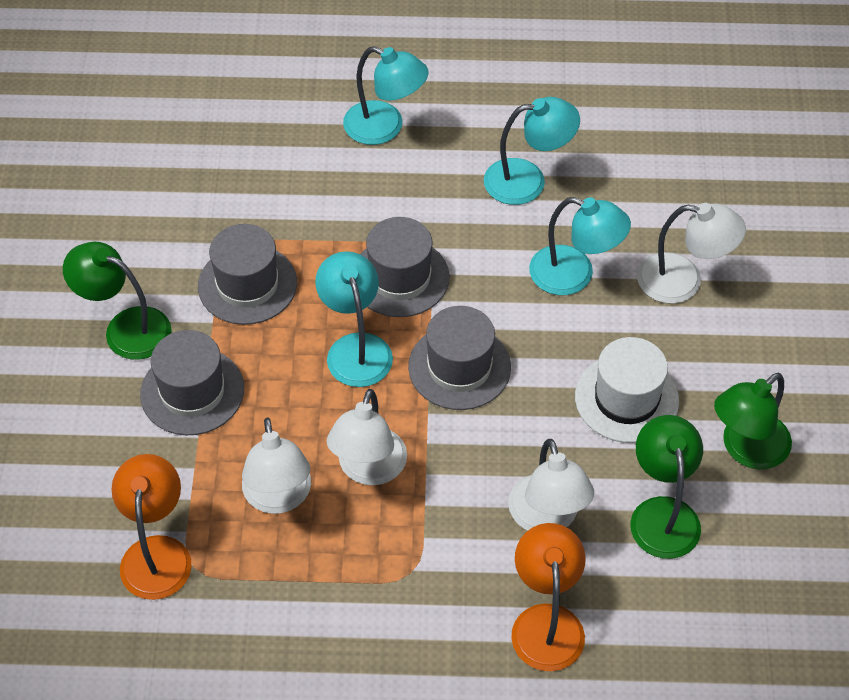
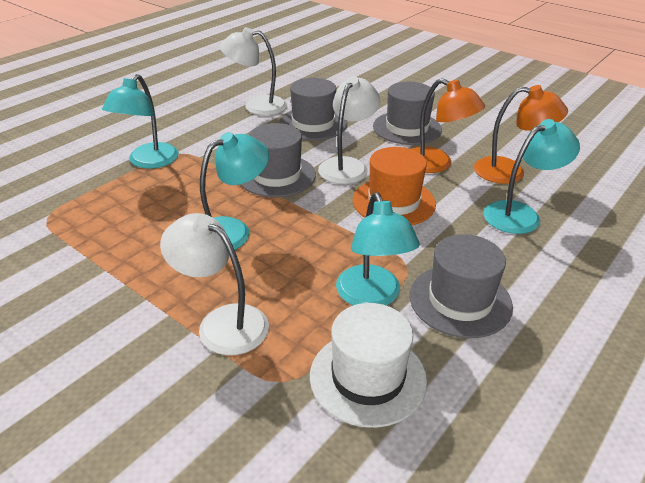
green lamp: [63,242,172,360] [630,415,703,559] [714,373,792,469] = 3 -> none = 0
orange hat: none = 0 -> [353,147,436,225] = 1
white lamp: [242,418,311,514] [327,389,407,485] [508,439,594,531] [637,203,746,304] = 4 -> [160,213,269,355] [220,27,287,115] [318,76,380,184] = 3

